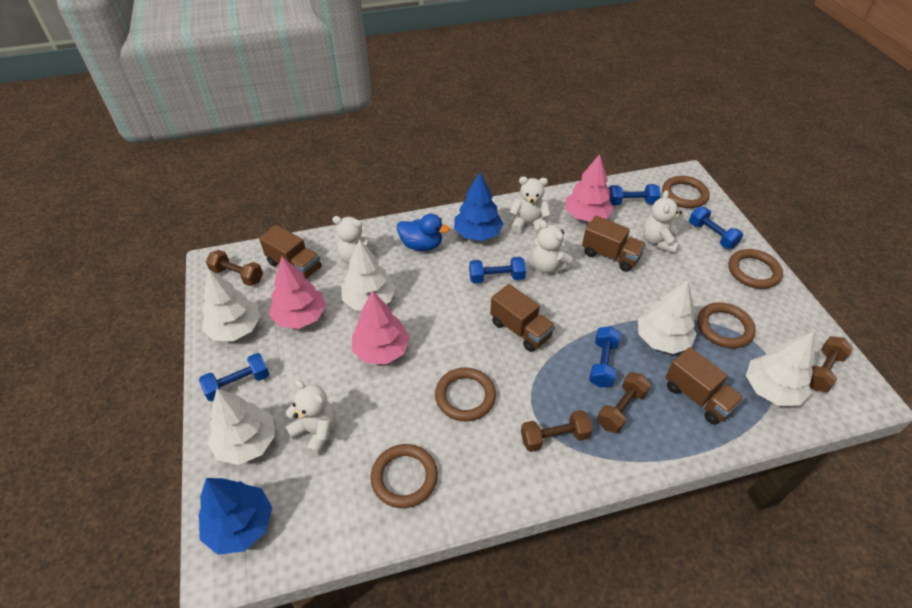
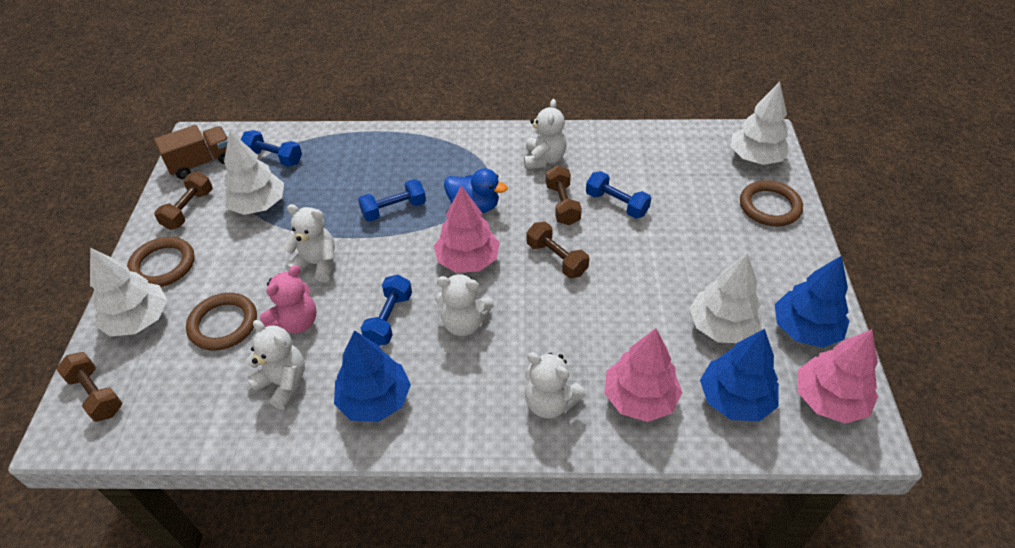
blue dumbbell: [199,353,269,401] [469,257,526,283] [589,326,621,387] [609,184,661,205] [689,206,743,249] = 5 -> [241,130,302,167] [358,179,426,222] [361,275,412,345] [586,171,651,219] = 4
blue tree: [198,478,272,555] [454,173,503,241] = 2 -> [334,330,411,422] [700,329,779,422] [775,256,849,348] = 3
brown ring: [371,444,438,508] [435,367,496,422] [662,176,710,208] [697,302,756,348] [728,249,783,289] = 5 -> [127,237,195,287] [186,293,257,350] [740,180,803,226] = 3
brown truck: [259,225,322,279] [490,284,555,352] [582,216,646,272] [665,347,744,425] = 4 -> [154,125,228,179] = 1
pink teddy bear: none = 0 -> [260,265,316,334] = 1
white tree: [202,269,260,341] [208,389,275,465] [342,239,396,310] [638,280,697,354] [746,331,815,406] = 5 -> [90,248,167,336] [222,131,284,215] [689,253,762,343] [730,82,791,165] = 4

